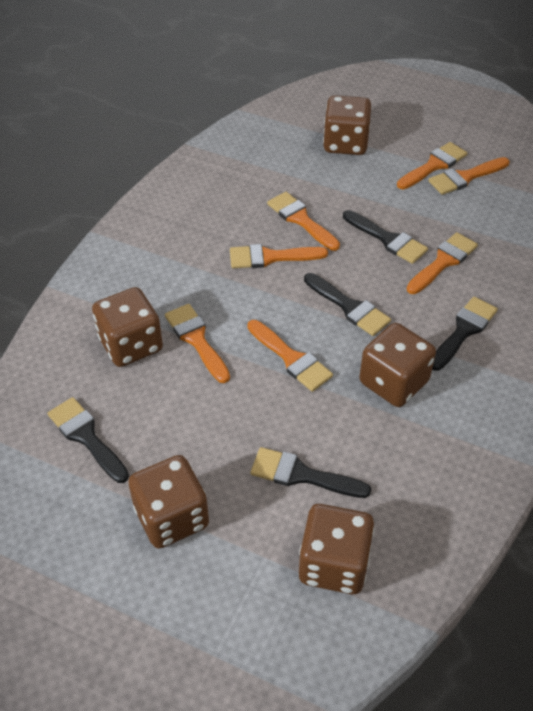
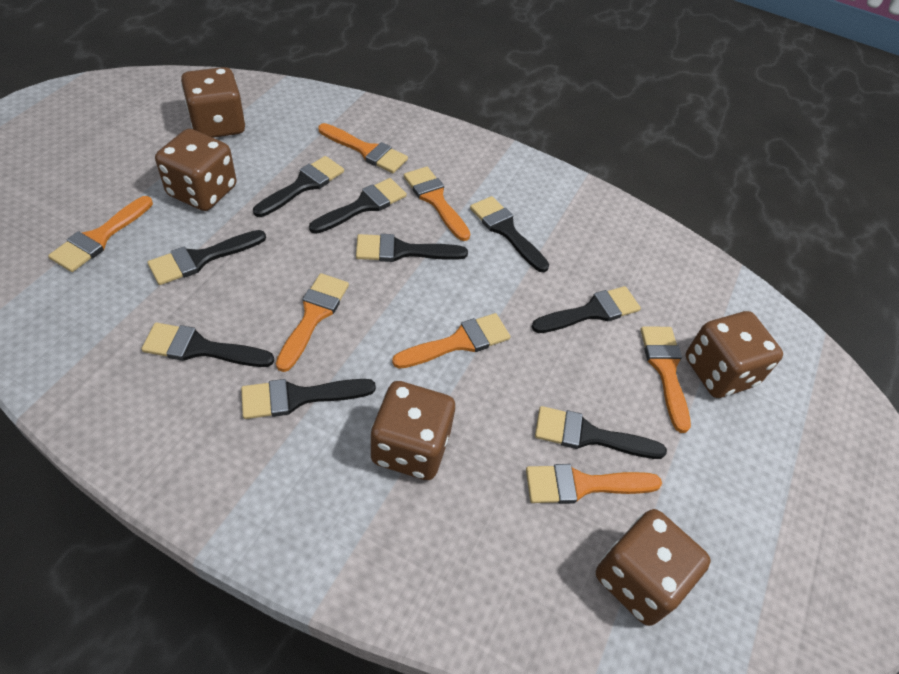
black brush: [48,397,129,483] [250,447,371,498] [304,273,391,336] [343,210,428,264] [432,297,498,371] = 5 -> [141,322,274,367] [148,230,266,285] [241,379,376,419] [253,156,344,217] [309,178,407,234] [356,234,468,262] [470,196,549,272] [532,286,641,333] [535,406,667,459] = 9

